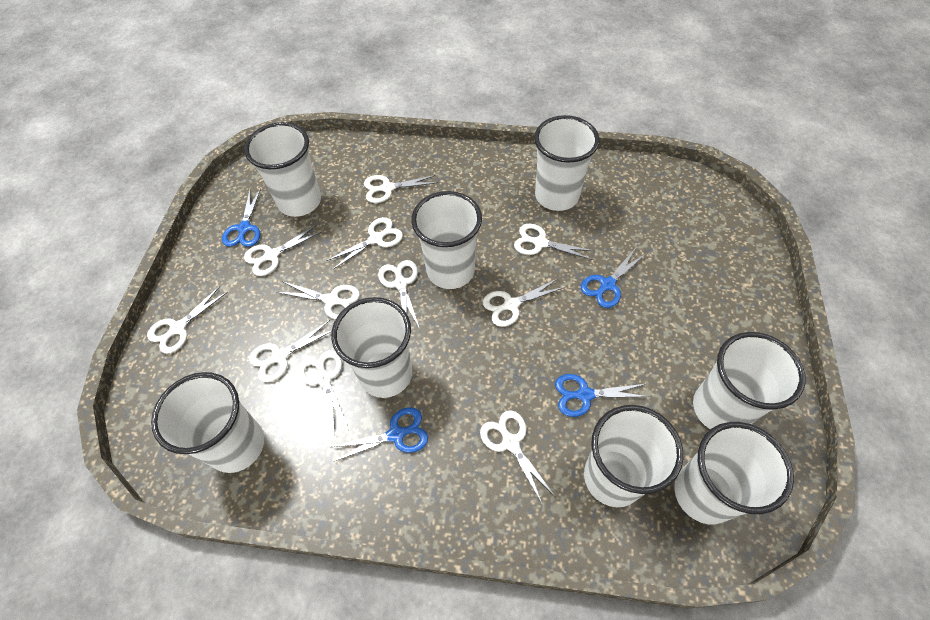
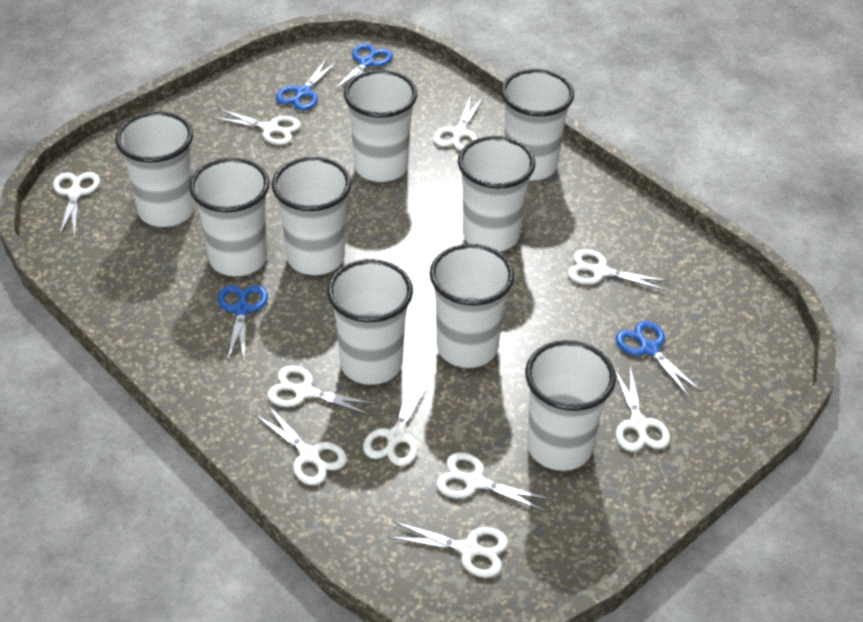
white cup: [151,372,264,473] [244,122,321,217] [331,297,412,398] [411,191,482,289] [534,115,599,211] [584,405,683,507] [674,422,794,524] [693,332,805,430] = 8 -> [115,111,195,227] [189,158,270,276] [272,157,351,275] [327,259,413,385] [344,70,417,182] [430,244,514,368] [458,136,535,252] [501,69,574,181] [525,340,616,471] = 9
white scissors: [147,286,228,354] [244,225,321,276] [249,320,332,382] [277,281,360,320] [298,350,349,436] [326,217,403,269] [364,175,438,203] [378,260,420,329] [480,410,555,505] [483,278,565,327] [514,224,595,260] = 11 -> [53,172,100,237] [212,109,301,145] [254,405,347,485] [267,366,377,416] [363,379,428,466] [388,521,509,578] [434,95,484,151] [436,452,552,512] [568,249,669,291] [614,367,670,452] = 10

